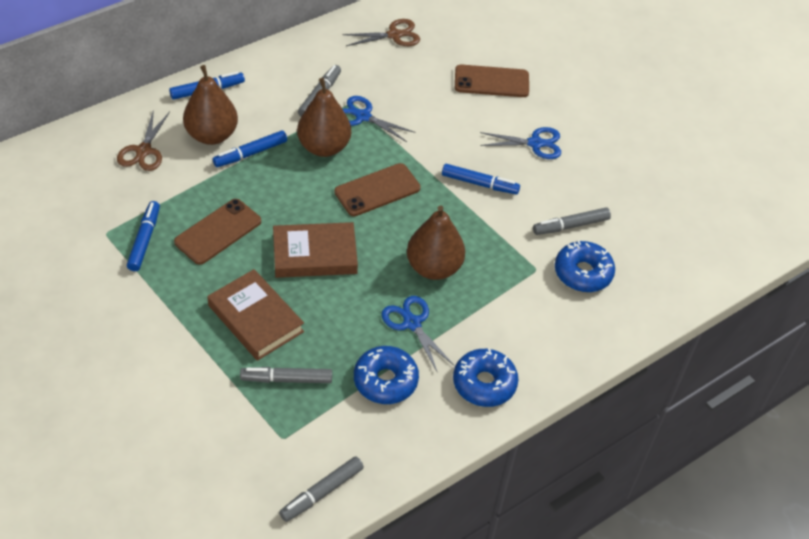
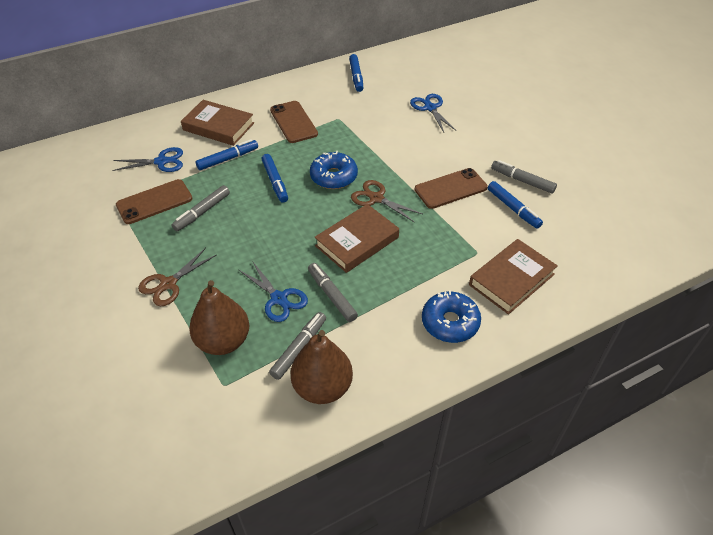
blue donut: [354,346,419,404] [453,349,518,407] [555,240,615,292] = 3 -> [310,151,358,189] [422,291,481,343] = 2
brown book: [207,269,304,361] [273,222,358,278] = 2 -> [181,100,254,146] [315,204,399,273] [469,239,558,315] = 3
brown pear: [183,65,238,145] [297,78,351,157] [407,205,465,280] = 3 -> [189,280,249,355] [290,330,353,404] = 2

